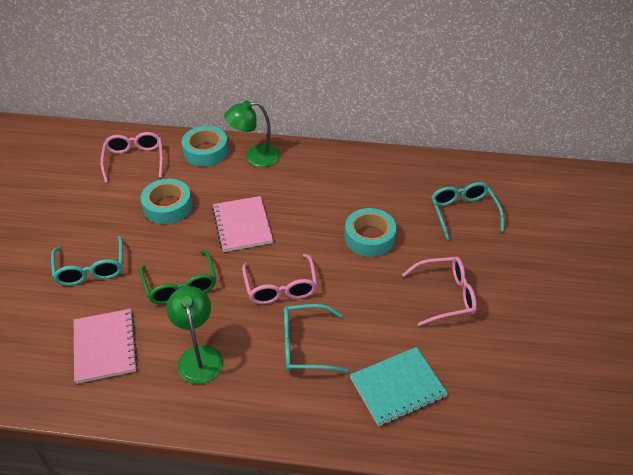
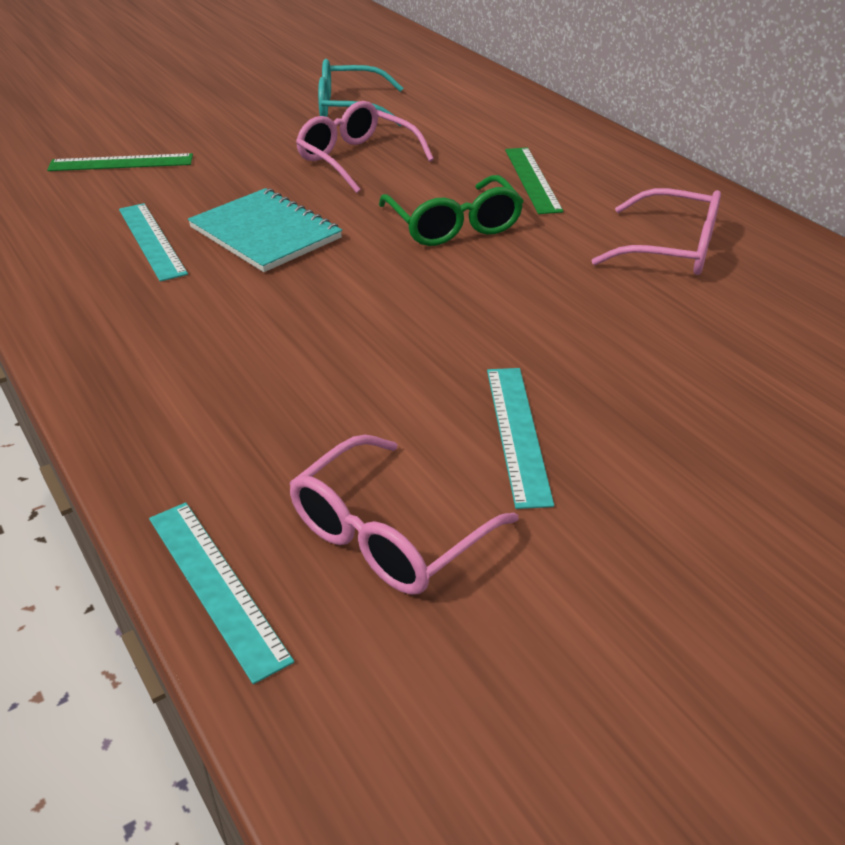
green lamp: [166,286,223,384] [224,101,280,167] = 2 -> none = 0
green ruler: none = 0 -> [47,153,193,171] [505,147,563,214] = 2
pink notebook: [74,309,138,384] [212,196,273,252] = 2 -> none = 0
turquoise glasses: [51,236,123,286] [284,304,348,373] [431,182,504,240] = 3 -> [318,59,403,126] = 1
turquoise ruler: none = 0 -> [119,203,188,282] [149,502,294,684] [487,368,554,509] = 3
turquoise tape: [141,179,192,224] [182,126,228,166] [345,208,396,257] = 3 -> none = 0

